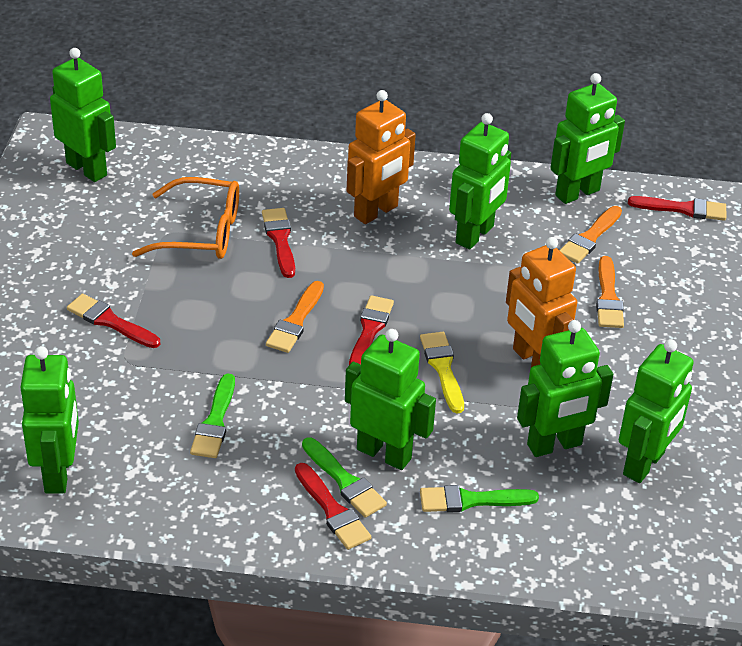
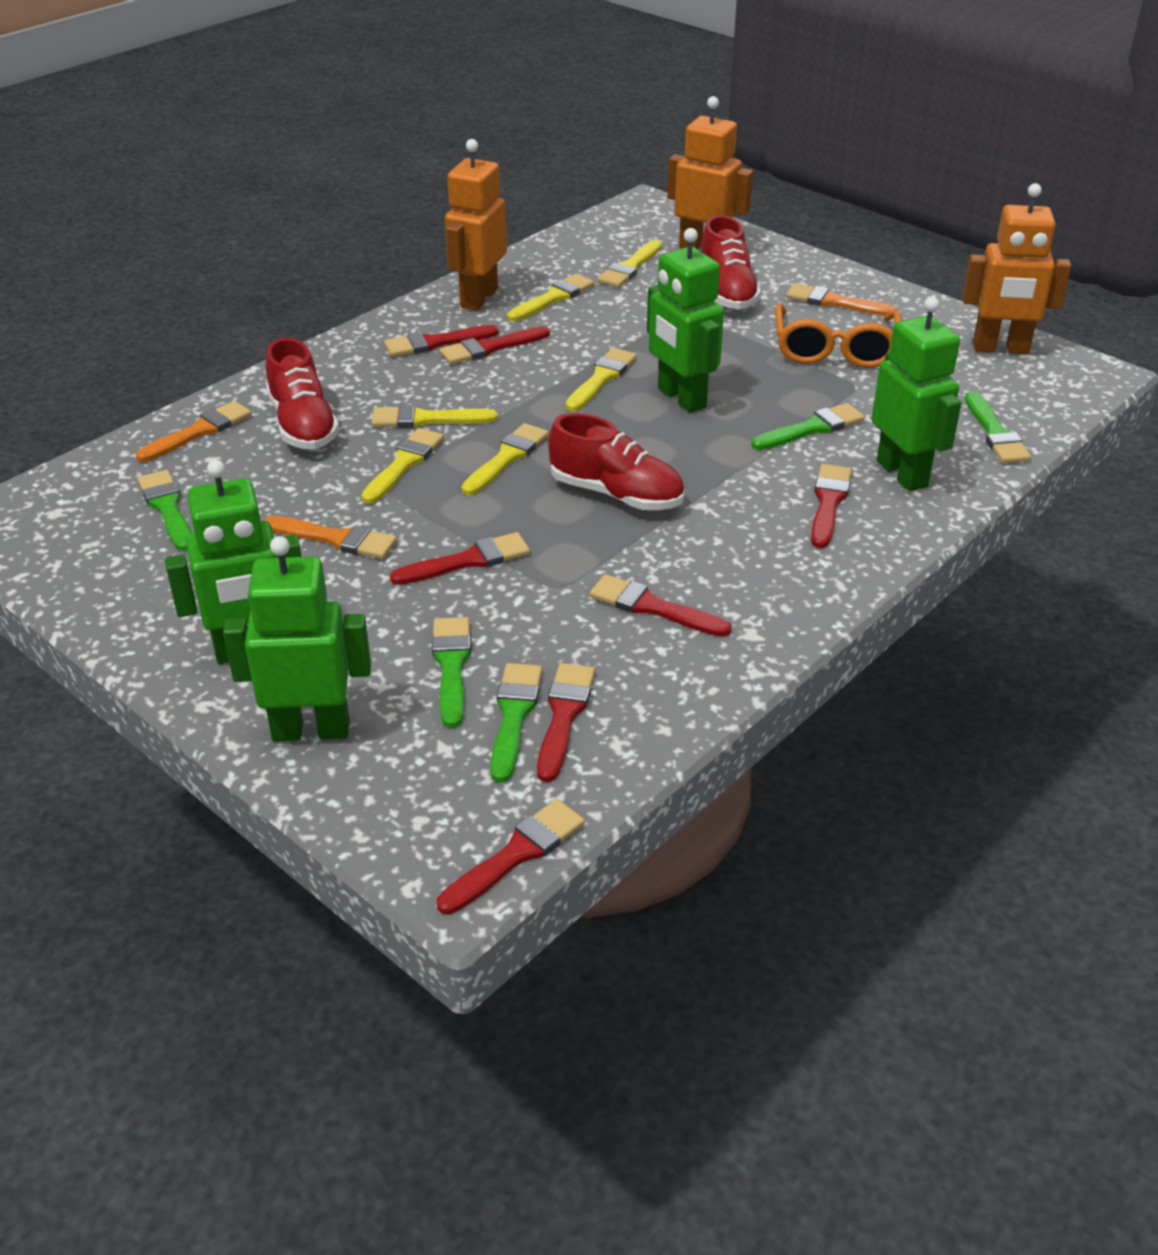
green brush: [190,373,235,458] [302,437,387,518] [420,485,539,512] = 3 -> [138,470,191,551] [432,617,471,728] [490,663,542,783] [751,403,865,450] [965,391,1031,463] = 5
green robot: [20,346,79,493] [50,48,116,182] [345,329,436,470] [449,113,511,249] [517,320,613,457] [550,73,625,204] [619,339,694,483] = 7 -> [165,460,302,664] [223,536,371,741] [647,228,724,413] [871,297,962,491] = 4
orange robot: [347,90,416,224] [506,237,577,367] = 2 -> [445,139,507,311] [667,96,753,249] [962,183,1071,354] = 3
red brush: [67,294,160,348] [262,208,295,278] [295,463,371,550] [349,295,394,365] [628,196,726,221] = 5 -> [384,325,499,357] [390,532,530,585] [437,799,585,914] [439,326,550,364] [537,663,595,782] [589,574,732,637] [811,464,852,548] = 7
red shoe: none = 0 -> [266,338,340,450] [548,413,685,510] [701,215,761,310] = 3
yellow brush: [420,332,464,414] = 1 -> [361,428,444,504] [372,405,498,428] [461,423,549,495] [507,274,594,321] [565,348,637,411] [597,239,662,287] = 6

